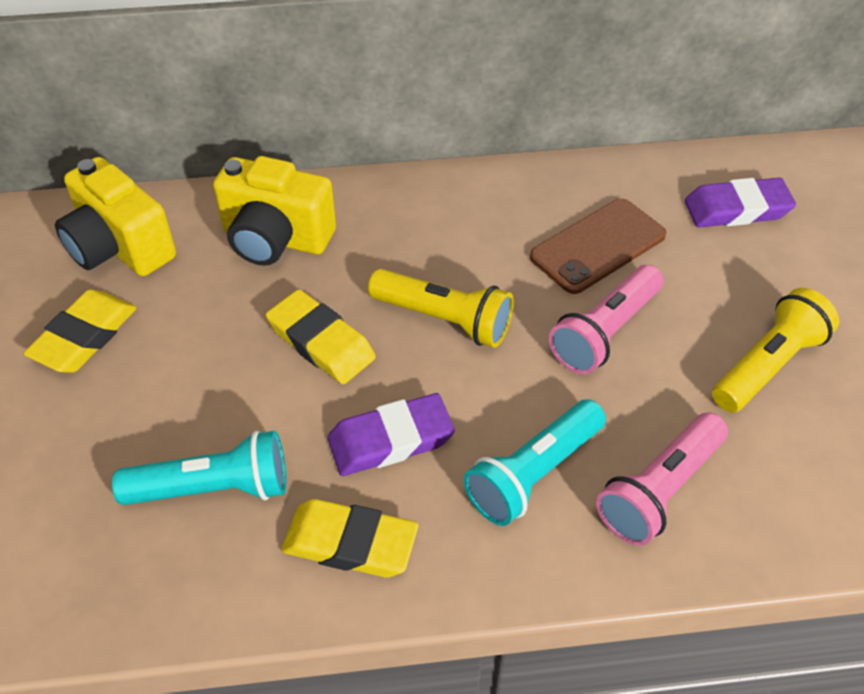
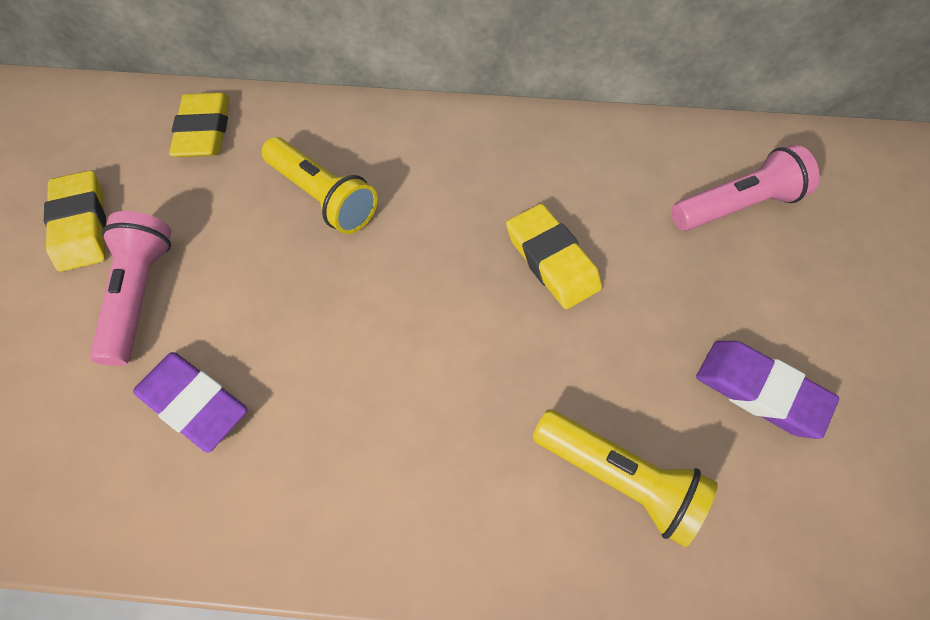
brown phone: [530,198,666,294] = 1 -> none = 0
turquoise flashlight: [112,431,286,505] [464,399,606,526] = 2 -> none = 0
yellow camera: [55,157,176,276] [213,156,336,266] = 2 -> none = 0

